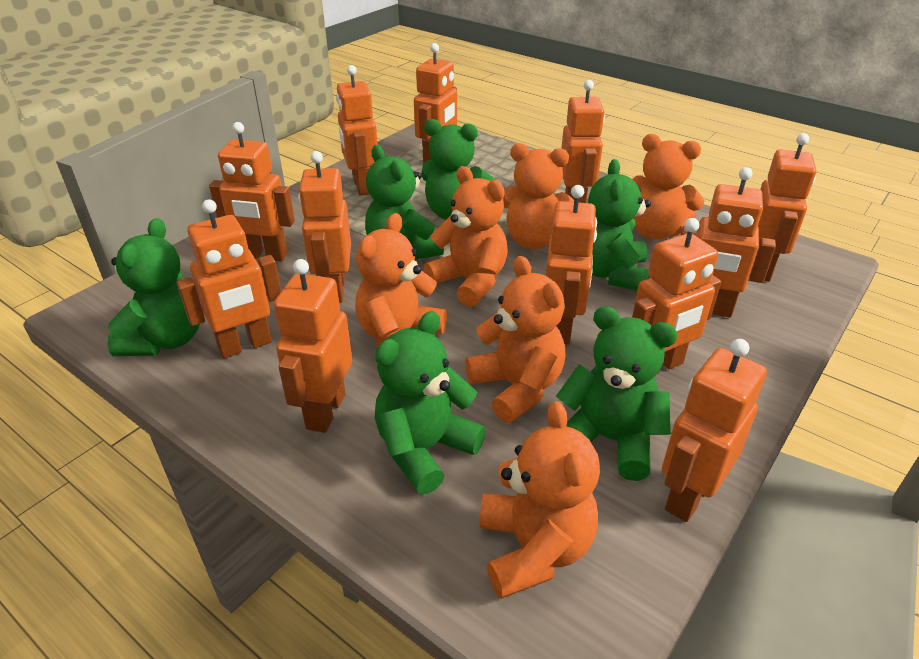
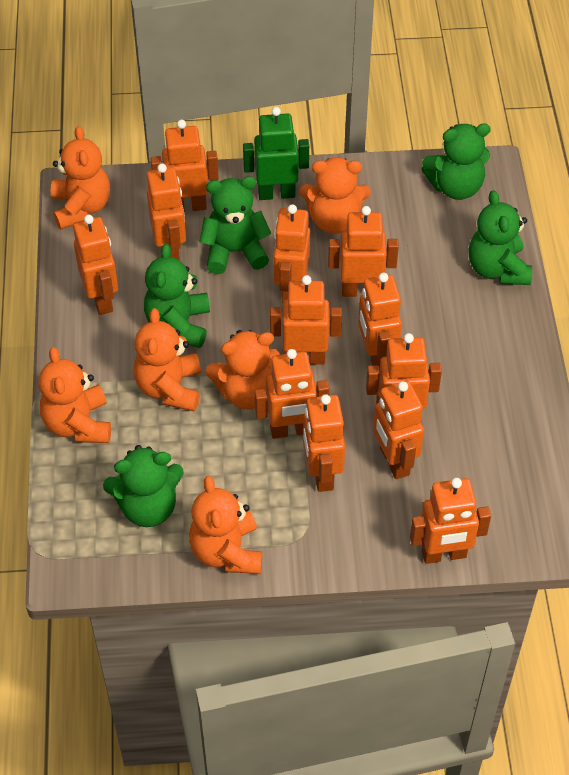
green robot: none = 0 -> [243,107,309,200] = 1
green teddy bear: [108,218,200,356] [365,145,444,260] [375,311,486,494] [422,119,494,220] [556,306,678,481] [588,159,651,290] = 6 -> [103,445,184,527] [144,244,210,348] [199,176,271,274] [421,123,491,200] [468,190,532,285] = 5

